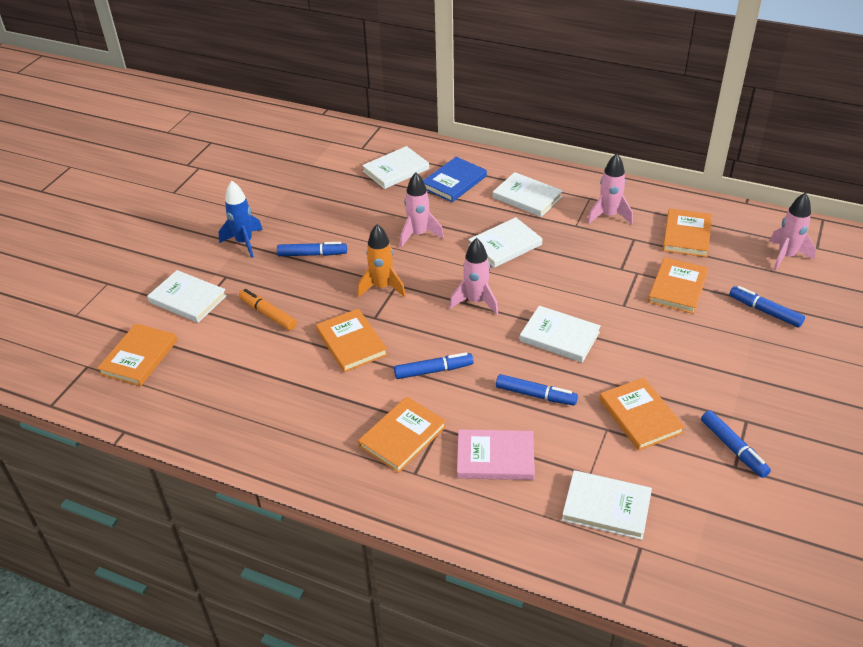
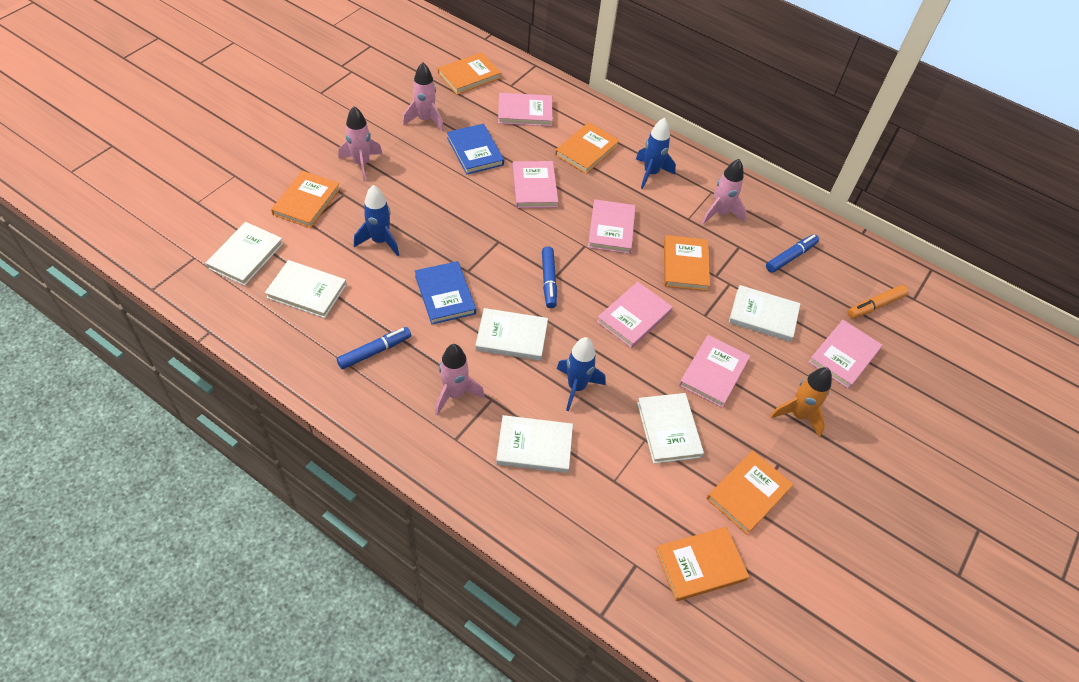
blue book: [423,157,487,202] = 1 -> [415,261,476,324] [447,124,504,175] = 2
blue marker: [277,242,347,256] [394,352,474,379] [496,374,578,405] [701,410,771,478] [729,286,805,327] = 5 -> [337,327,411,369] [542,246,557,308] [766,234,819,273] = 3
blue rocket: [219,181,263,258] = 1 -> [354,185,399,256] [557,337,605,411] [636,118,676,189] = 3
pink book: [457,430,535,480] = 1 -> [498,93,553,126] [512,161,558,208] [588,199,636,254] [597,282,673,348] [679,335,750,408] [808,320,882,389] = 6

